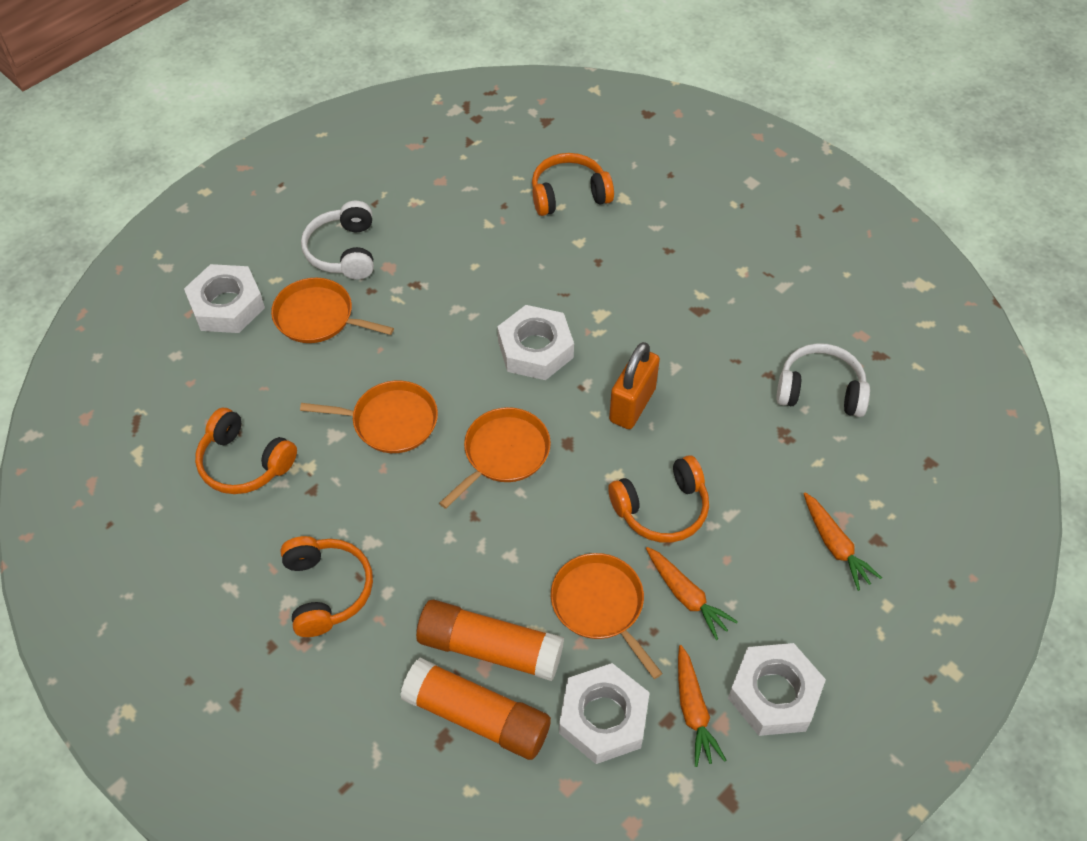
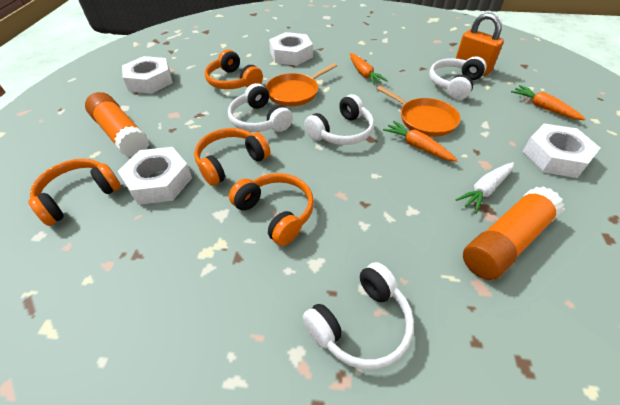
orange pan: [271,278,394,343] [300,381,438,453] [439,407,551,509] [551,553,663,679] = 4 -> [265,63,337,106] [377,86,461,137] = 2
white carrot: none = 0 -> [455,162,514,213] = 1
white headphones: [301,201,374,279] [776,343,870,417] = 2 -> [228,83,293,132] [303,262,414,369] [304,94,374,145] [430,56,487,100] = 4

